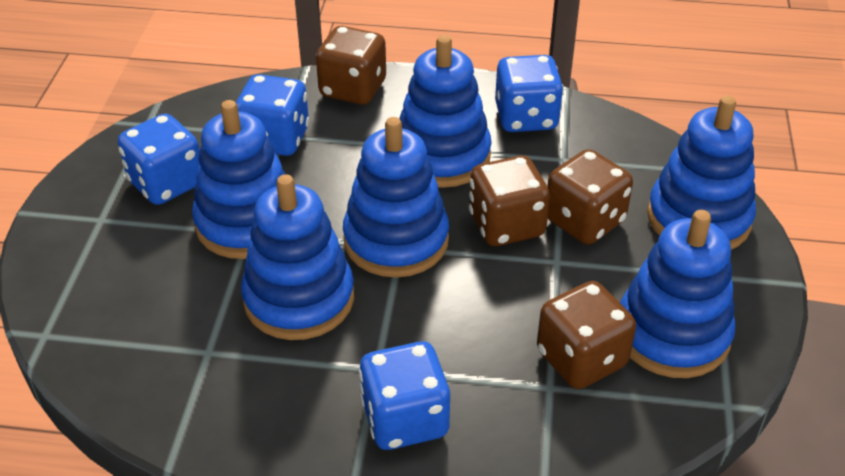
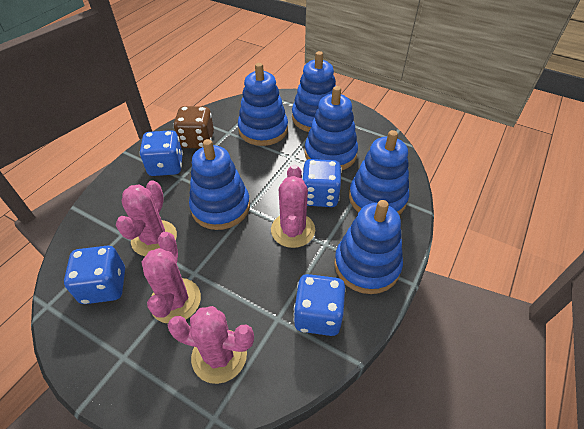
brown dice: [316,26,386,105] [469,156,550,246] [537,281,636,389] [548,149,633,244] = 4 -> [173,106,214,148] = 1
pink cactus: none = 0 -> [116,180,177,256] [142,232,201,323] [168,306,254,384] [271,165,315,248] = 4

